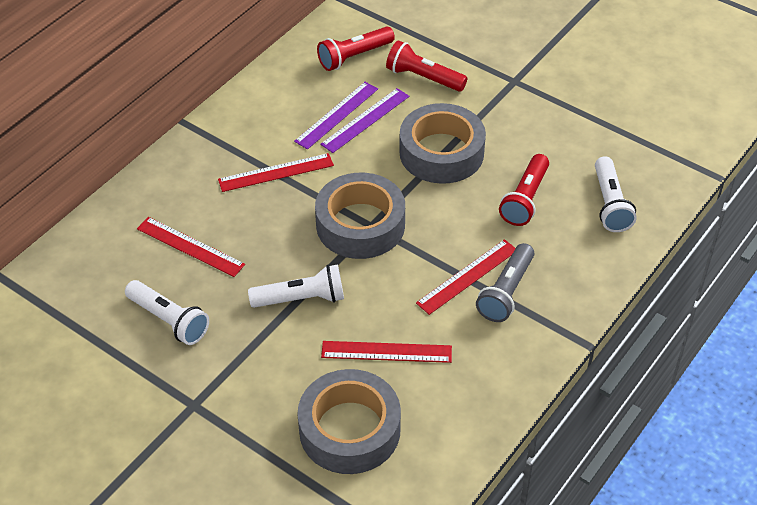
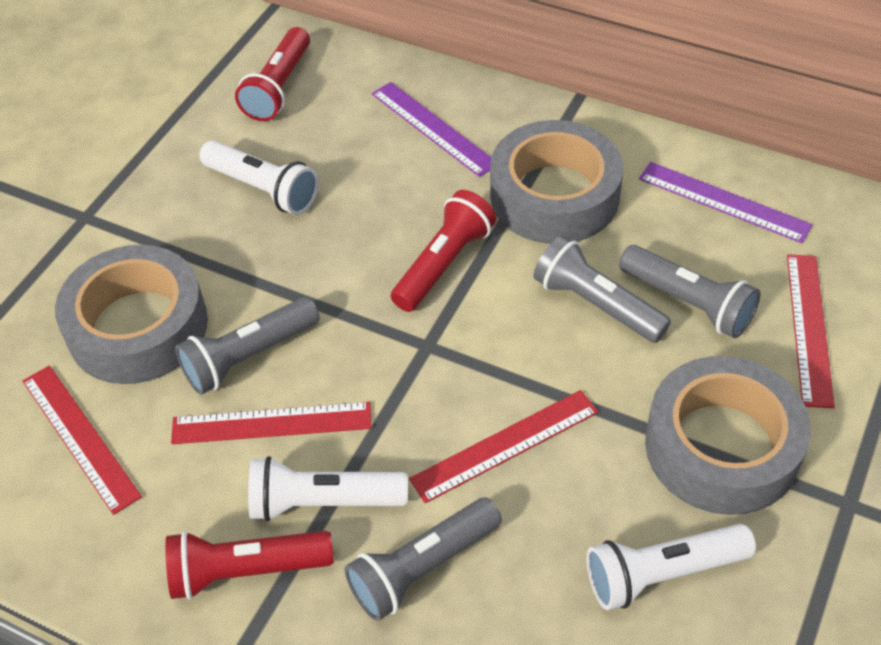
grey flashlight: [476,243,534,322] = 1 -> [175,297,319,395] [344,497,502,621] [533,235,671,343] [619,245,761,338] = 4

